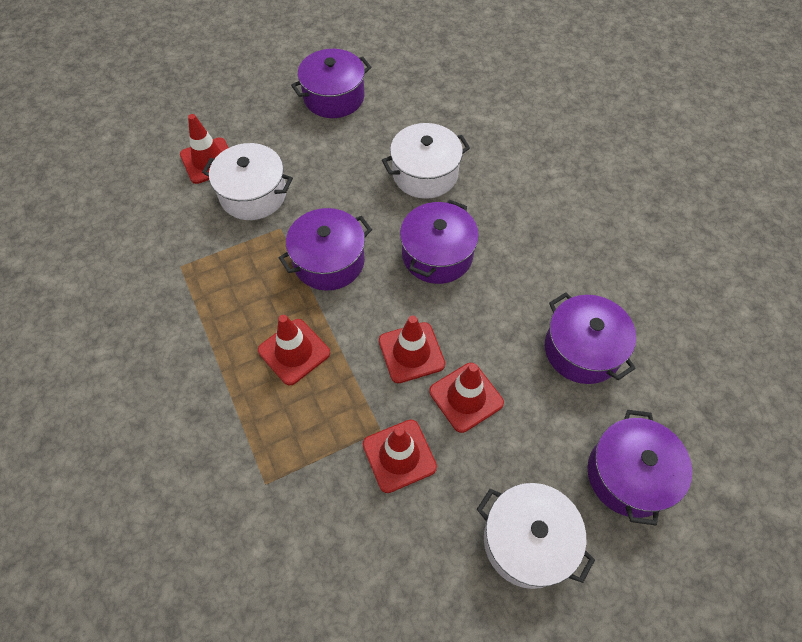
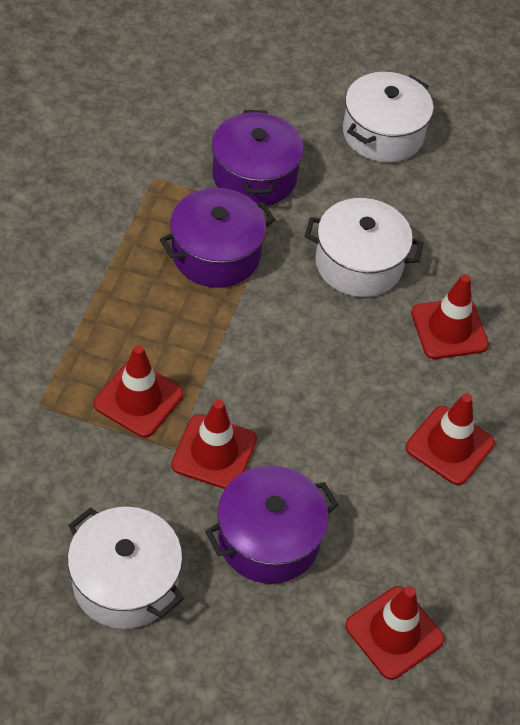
purple pot: [279,208,372,291] [291,49,371,118] [400,199,479,284] [545,292,636,384] [588,410,692,526] = 5 -> [160,188,275,288] [205,466,338,584] [212,110,304,206] = 3

